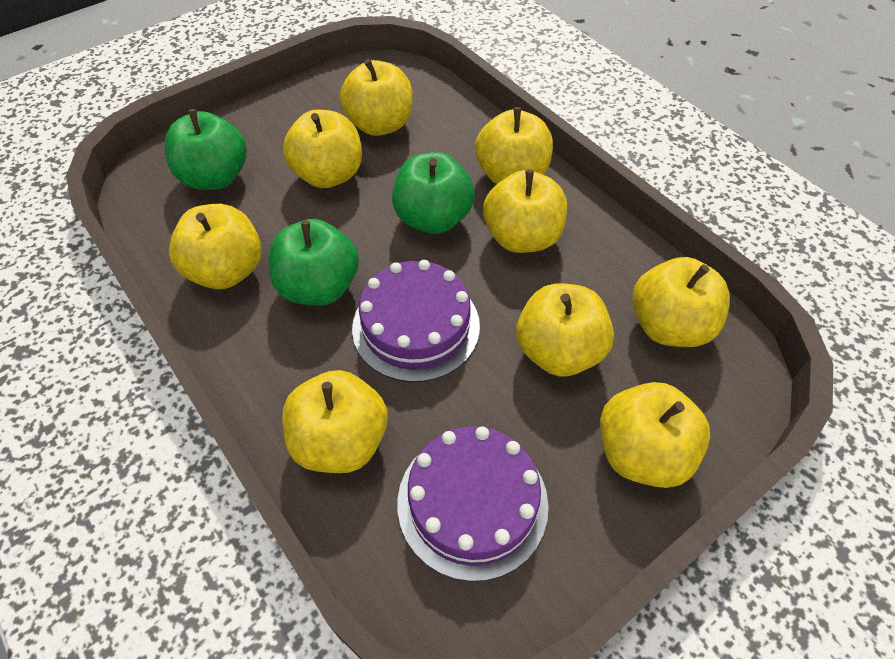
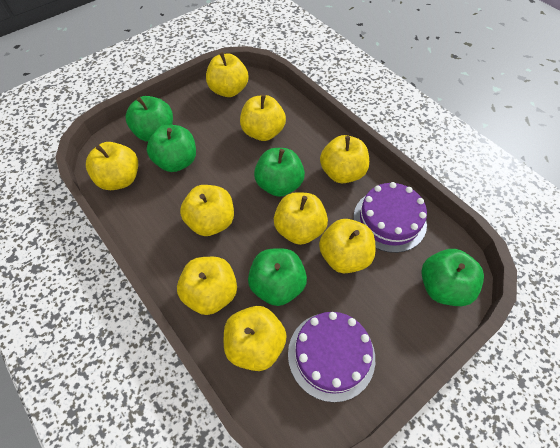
green apple: [165,109,246,190] [268,219,359,306] [392,152,475,234] = 3 -> [126,96,173,142] [147,125,196,172] [248,248,307,306] [254,148,305,197] [421,249,484,306] = 5

